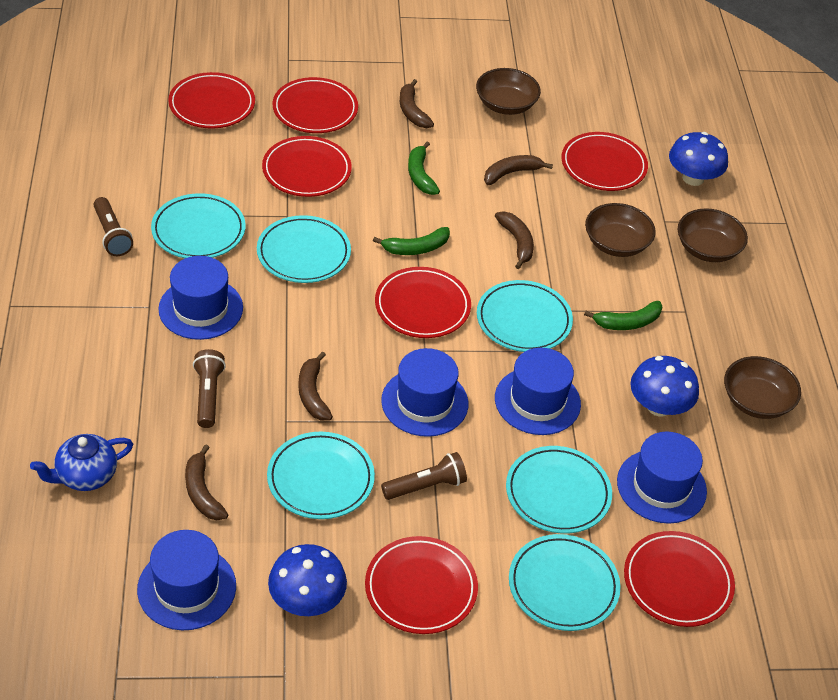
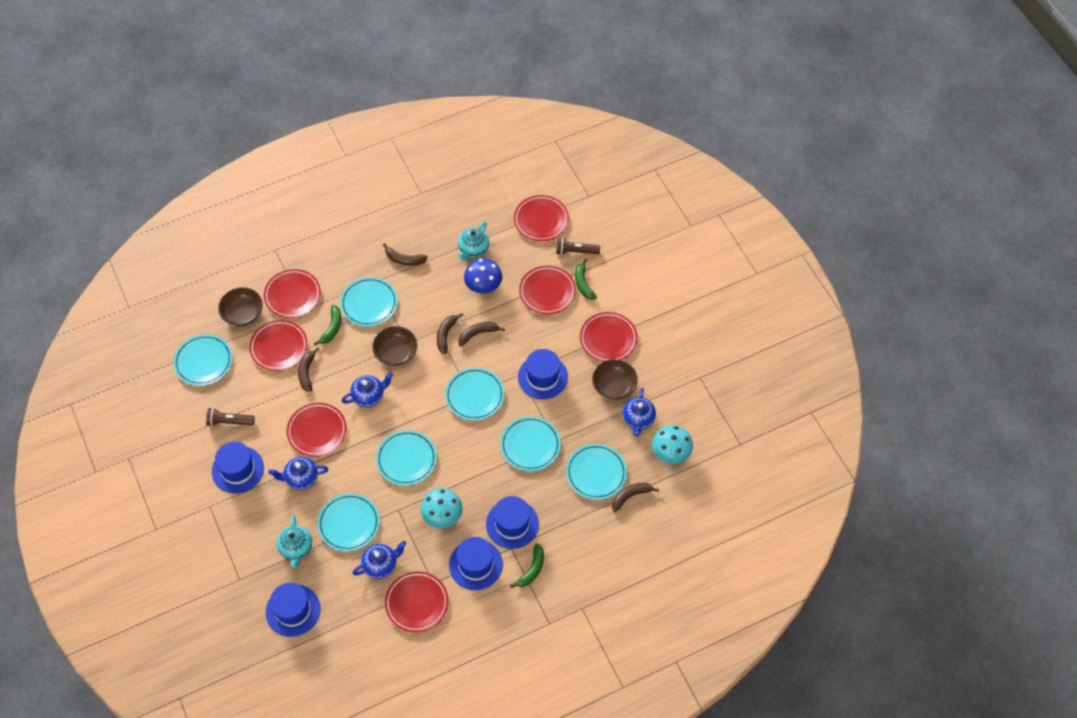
blue mushroom: [268,544,347,616] [630,356,699,417] [669,132,728,186] = 3 -> [464,258,502,293] = 1
blue teapot: [30,434,133,491] = 1 -> [268,457,328,490] [342,372,393,407] [352,541,406,579] [622,388,656,436] = 4
brown bowl: [476,68,541,115] [585,203,656,257] [678,208,748,262] [724,356,801,419] = 4 -> [218,287,263,326] [372,326,417,366] [592,359,638,400] = 3
brown flashlight: [94,197,133,256] [193,349,226,428] [381,452,467,500] = 3 -> [206,408,255,427] [556,237,600,255] = 2
turquoise mushroom: none = 0 -> [421,488,463,528] [652,425,693,464] = 2
turquoise plate: [151,193,246,258] [257,215,351,283] [267,432,375,519] [477,280,573,352] [506,446,612,534] [509,534,621,631] = 6 -> [173,334,232,386] [317,493,380,551] [340,277,398,326] [376,430,437,486] [445,368,504,420] [500,416,561,471] [566,444,627,500] = 7
turquoise teapot: none = 0 -> [277,515,312,568] [458,221,489,261] = 2

